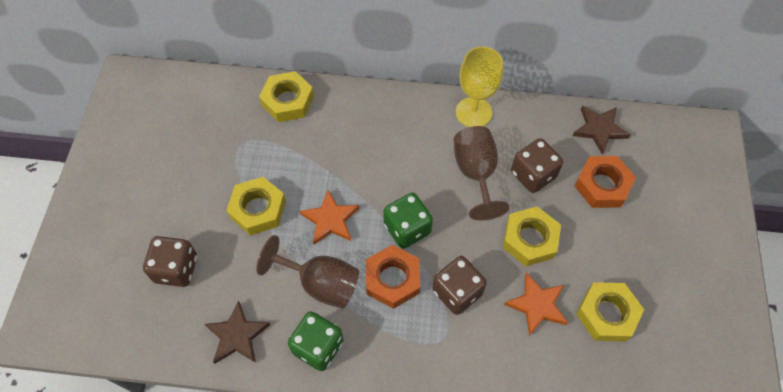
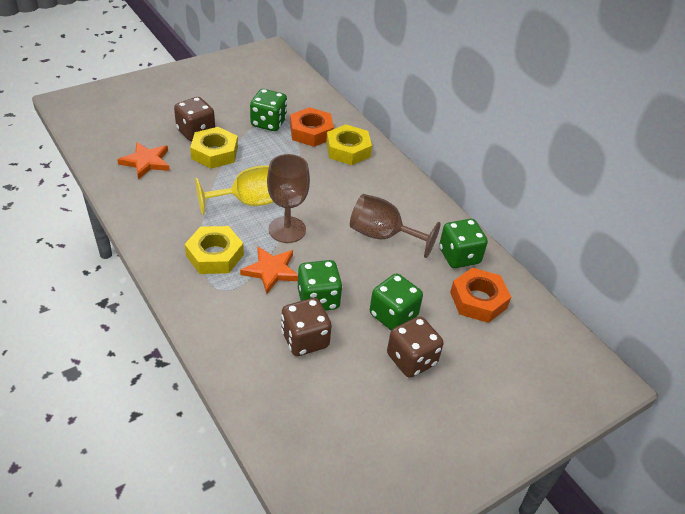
brown star: [204,301,270,364] [573,105,630,154] = 2 -> none = 0
green dice: [288,311,344,371] [383,193,433,249] = 2 -> [250,89,287,131] [298,260,343,311] [370,273,423,330] [439,219,488,268] = 4
yellow nut: [226,177,286,235] [259,71,314,122] [503,206,561,266] [576,282,644,341] = 4 -> [185,226,244,274] [190,127,238,169] [326,124,372,165] = 3

